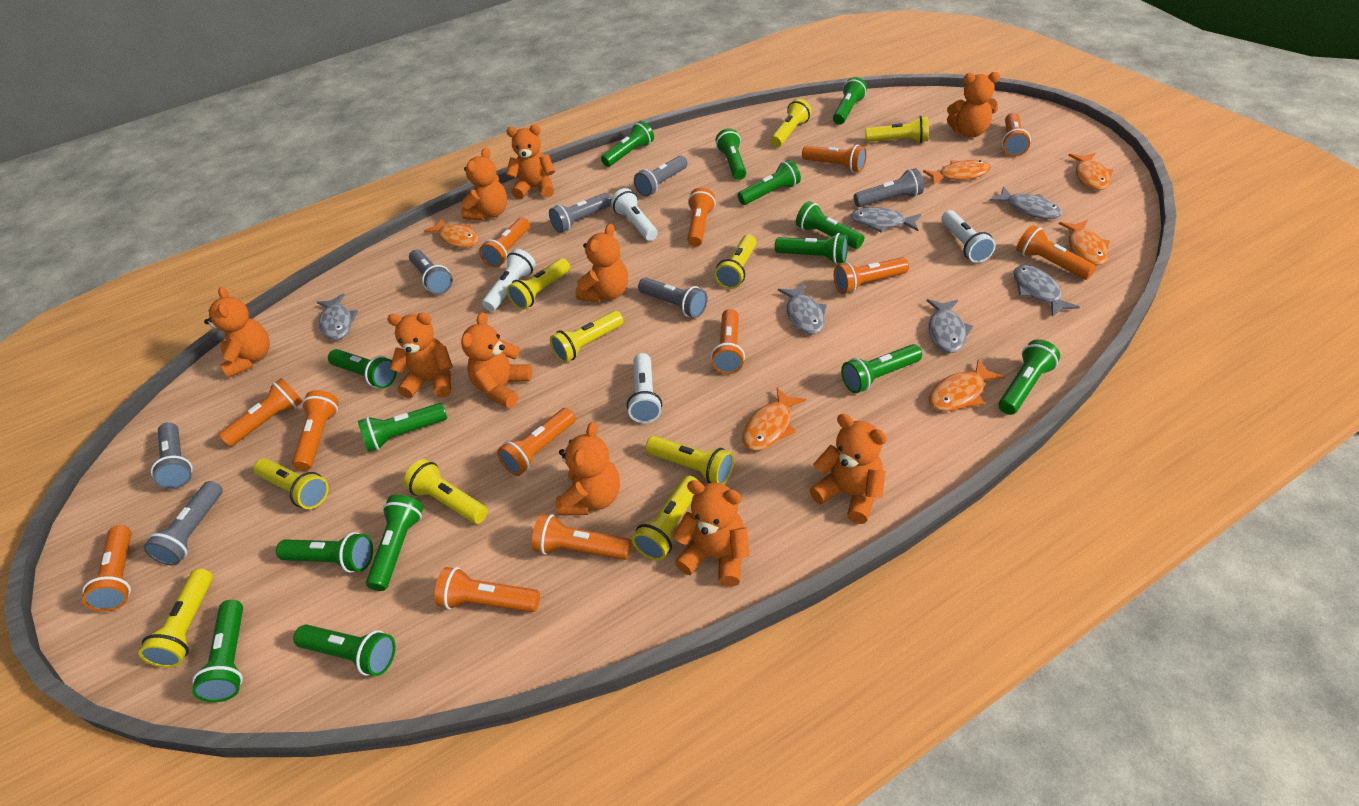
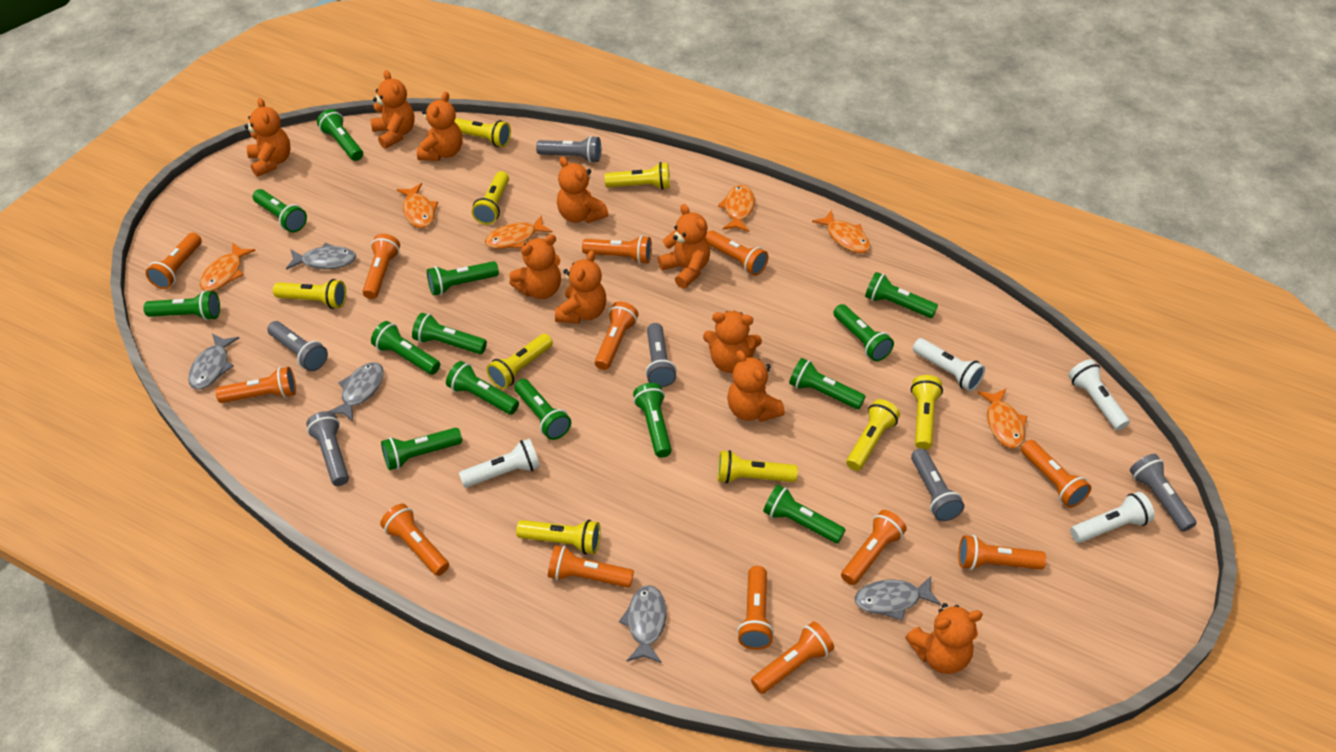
grey fish: [317,293,358,340] [778,283,827,334] [851,207,921,233] [927,299,973,353] [989,187,1062,219] [1013,265,1080,317] = 6 -> [188,333,239,389] [286,243,356,270] [329,362,384,422] [619,585,666,663] [855,576,941,621] = 5
grey flashlight: [143,481,223,566] [151,422,193,489] [409,249,453,294] [549,193,612,233] [634,156,688,196] [638,278,708,318] [854,168,924,207] = 7 -> [267,321,328,371] [306,411,349,486] [536,136,601,163] [645,323,677,387] [911,448,964,521] [1130,454,1197,532] = 6
yellow flashlight: [138,569,213,668] [254,458,329,509] [404,459,488,524] [507,258,570,310] [550,311,624,363] [632,475,698,561] [646,436,734,485] [715,234,757,289] [771,99,812,147] [865,116,929,143] = 10 -> [273,279,346,309] [454,118,511,147] [472,171,509,225] [486,334,553,389] [516,520,601,554] [605,162,670,190] [717,450,798,484] [846,399,900,471] [911,375,943,450] = 9

